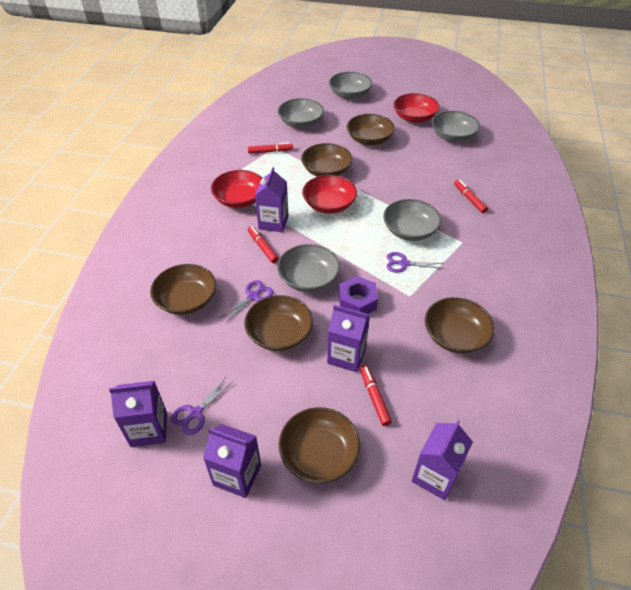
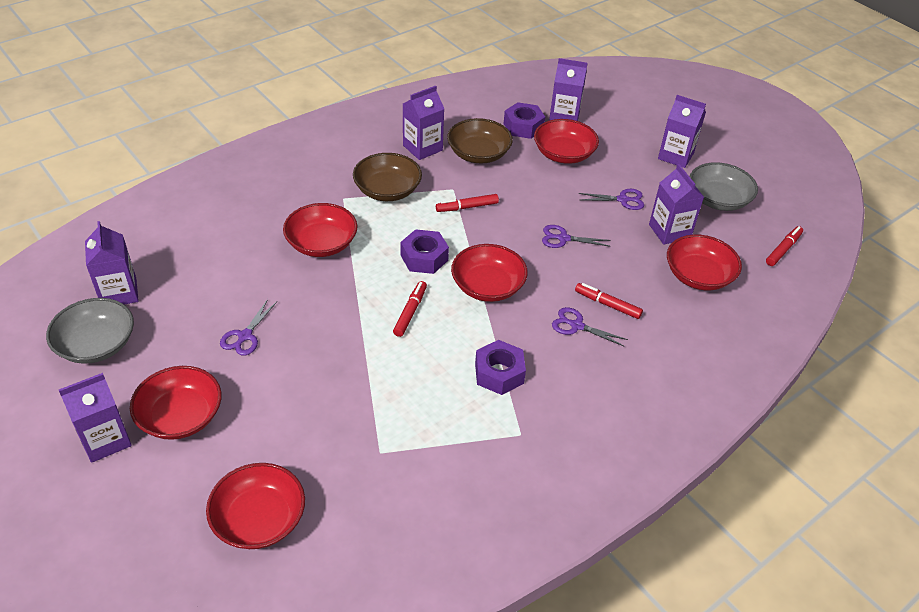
brown bowl: [150,264,216,315] [244,295,313,351] [279,407,360,484] [301,143,353,177] [347,114,395,145] [425,297,495,354] = 6 -> [353,153,422,201] [447,118,513,163] = 2
grey bowl: [277,244,340,292] [278,98,324,128] [329,72,372,99] [383,199,441,241] [431,111,480,142] = 5 -> [46,298,134,364] [690,162,758,211] = 2
purple carton: [109,381,167,447] [203,424,261,498] [255,167,289,232] [327,305,370,372] [412,420,473,500] = 5 -> [59,373,132,463] [85,221,139,305] [403,86,444,160] [549,58,587,121] [649,164,704,245] [658,95,706,168] = 6
purple nut: [339,276,378,314] = 1 -> [401,229,449,274] [475,340,526,395] [503,102,545,139] = 3
purple scissors: [171,377,233,435] [220,280,273,323] [386,252,445,273] = 3 -> [220,299,277,356] [542,225,611,248] [552,307,628,347] [578,189,644,210] = 4
red bowl: [211,170,262,208] [302,175,357,214] [394,93,440,123] = 3 -> [130,366,221,440] [206,463,305,549] [283,203,357,257] [451,244,528,302] [534,119,599,164] [667,235,742,290] = 6

